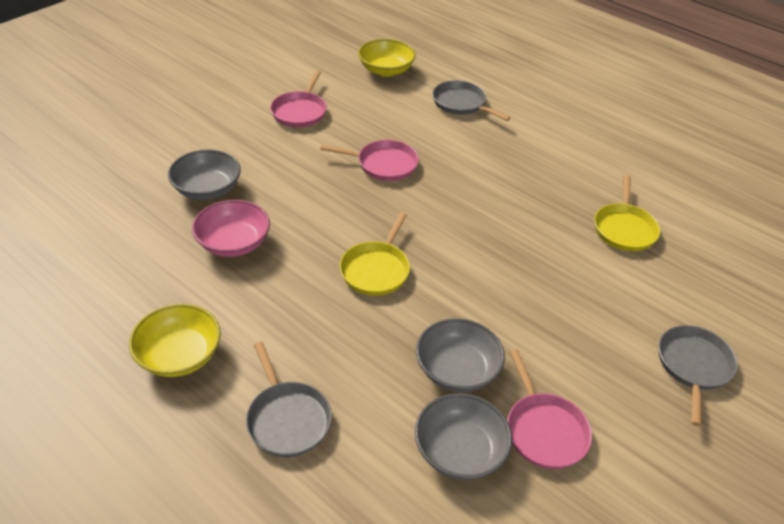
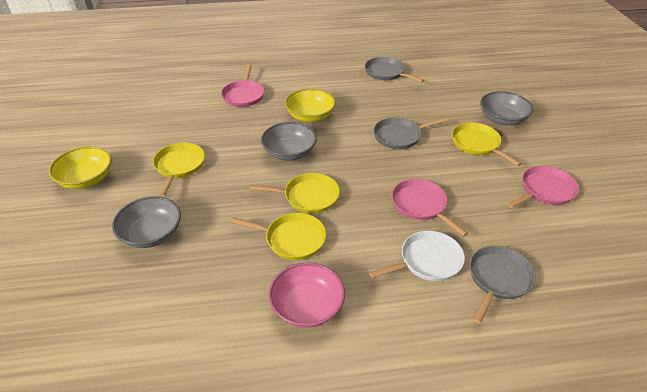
white pan: none = 0 -> [369,231,465,281] = 1
yellow pan: [340,212,410,296] [594,175,660,251] = 2 -> [153,142,205,197] [230,213,326,260] [249,173,340,213] [452,122,522,166] = 4

